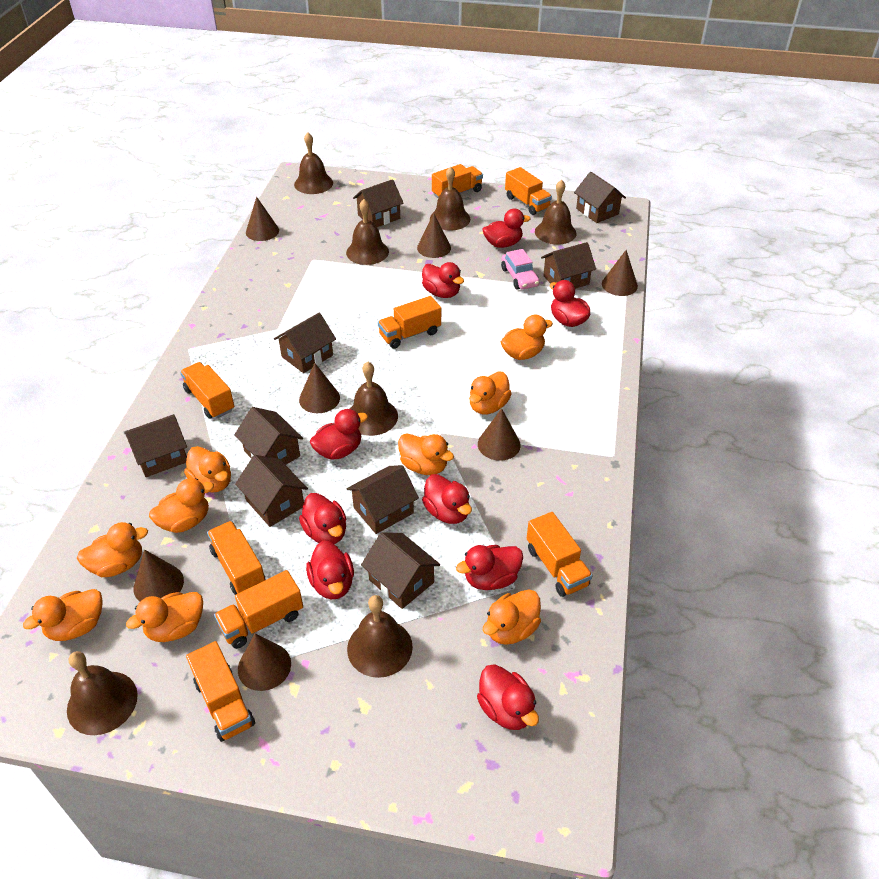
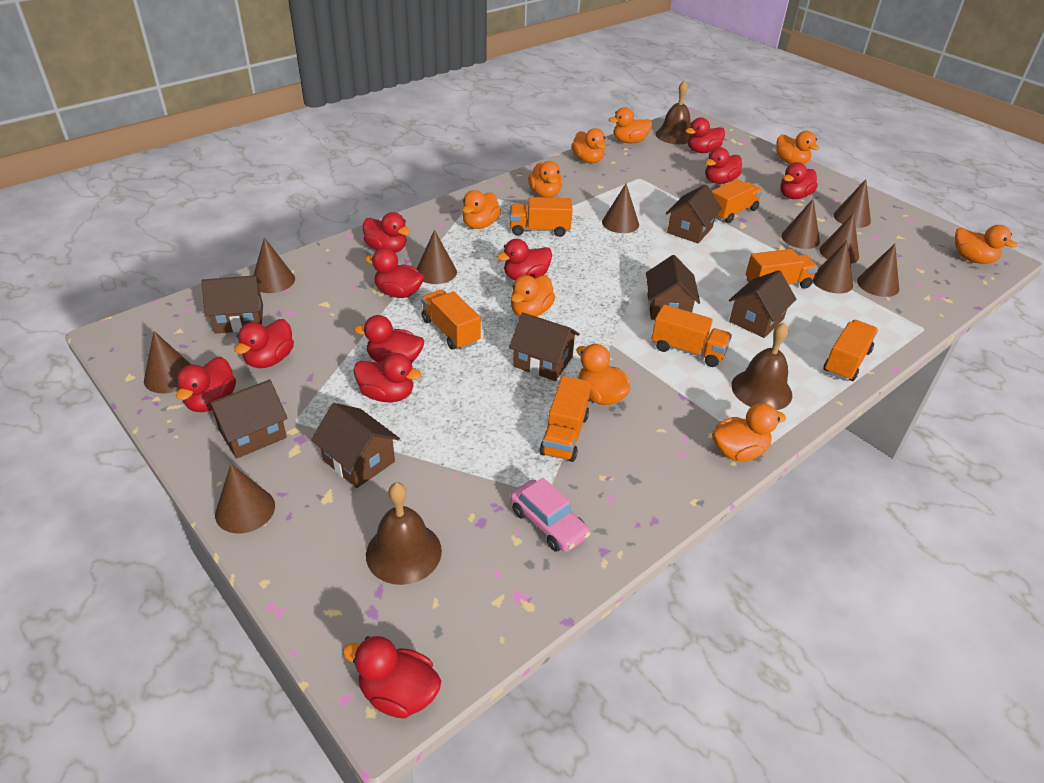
brown bell: [67,651,138,735] [294,133,333,194] [346,199,389,265] [347,595,413,678] [350,362,398,436] [430,166,470,231] [535,180,576,245] = 7 -> [366,482,442,585] [655,80,691,144] [731,322,792,410] = 3
brown cone: [133,550,184,601] [238,633,291,691] [246,197,279,241] [299,363,340,413] [417,213,451,258] [478,408,521,461] [602,250,638,296] = 7 -> [144,331,191,393] [215,464,275,533] [254,237,295,293] [417,230,457,284] [602,184,639,233] [781,199,820,249] [813,241,853,294] [819,213,859,264] [833,179,871,228] [857,244,899,297] = 10
brown house: [124,414,187,477] [234,407,303,465] [235,455,308,527] [274,313,336,373] [346,465,419,534] [353,179,404,227] [361,532,440,609] [541,242,596,289] [574,172,626,223] = 9 -> [201,275,263,334] [207,380,288,459] [311,403,400,488] [509,312,580,381] [646,255,700,320] [666,184,722,243] [729,270,797,338] = 7
orange truck: [180,362,234,419] [186,641,255,742] [207,521,266,595] [214,570,303,649] [378,296,441,349] [432,164,483,198] [505,167,552,215] [527,512,593,597] = 8 -> [421,289,481,350] [510,197,573,237] [540,376,591,462] [652,305,732,367] [712,179,763,223] [746,249,818,289] [823,320,878,381] = 7
red duck: [299,493,346,544] [306,541,354,599] [310,409,368,460] [422,262,464,298] [422,474,472,524] [456,545,523,590] [477,664,539,730] [482,209,531,248] [550,280,590,327] = 9 -> [176,357,236,412] [235,319,294,368] [343,636,441,719] [353,353,422,402] [354,315,424,363] [363,212,411,253] [365,248,424,298] [497,239,552,280] [685,117,725,153] [705,147,742,184] [780,162,818,199] = 11

